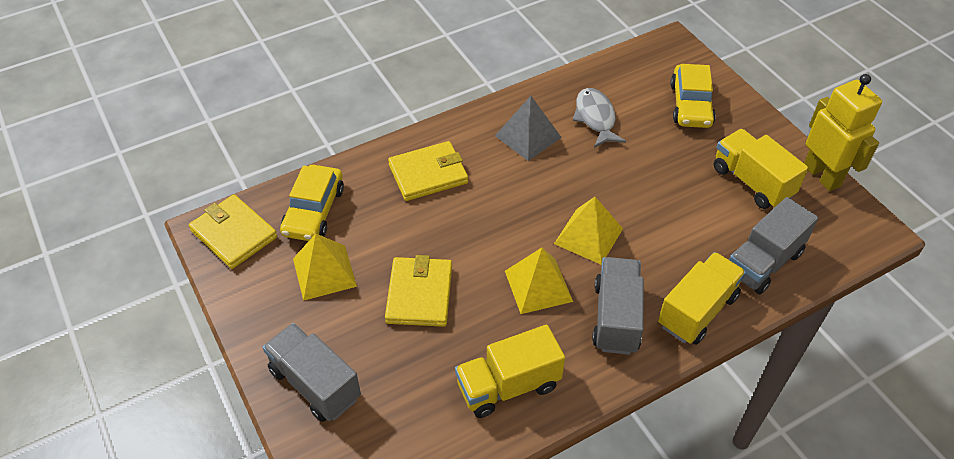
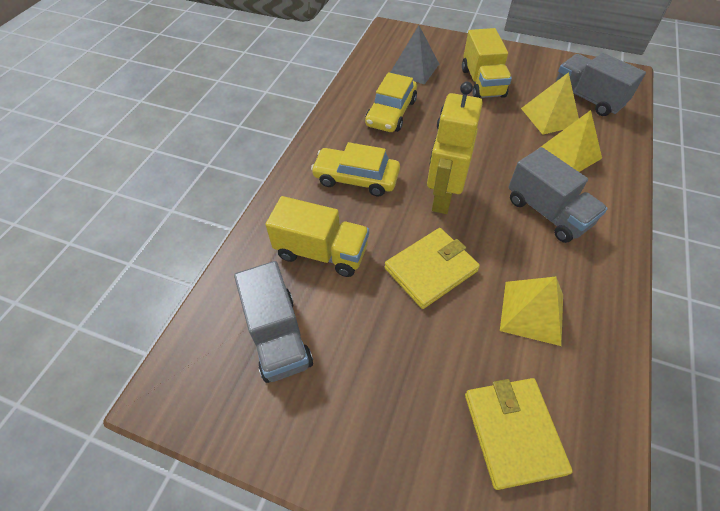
grey fish: [572,88,626,148] = 1 -> none = 0
yellow truck: [455,325,565,418] [658,252,746,345] [714,129,809,209] = 3 -> [266,196,369,277] [462,28,512,98] = 2
yellow wallet: [189,194,277,269] [385,255,452,327] [388,141,468,201] = 3 -> [385,228,480,309] [465,378,573,490] = 2

